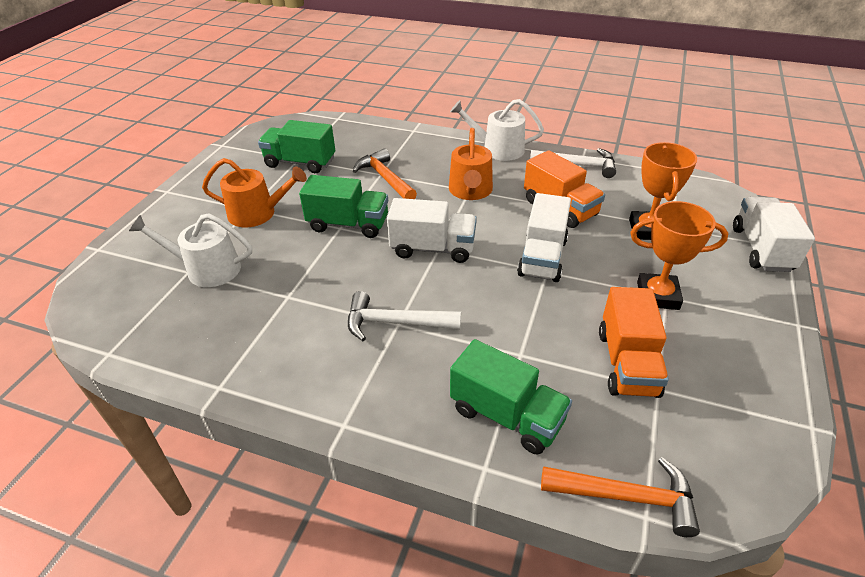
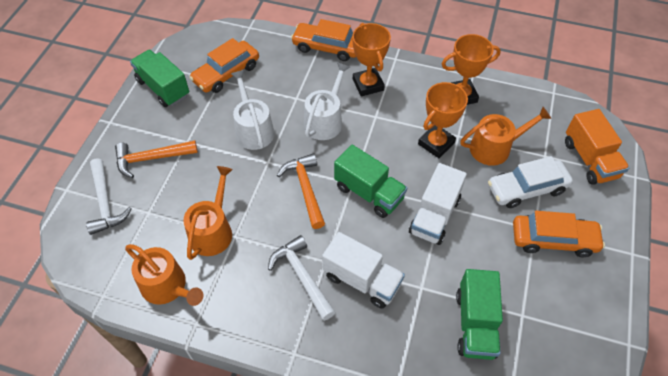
orange car: none = 0 -> [189,38,259,93] [291,19,356,61] [513,211,605,257] = 3
orange trophy: [629,142,697,240] [630,201,728,310] = 2 -> [352,23,391,96] [418,82,468,158] [442,34,501,105] = 3
orange truck: [524,150,605,228] [599,287,669,398] = 2 -> [565,109,629,185] = 1
orange watering can: [202,158,307,227] [449,128,493,200] = 2 -> [125,244,203,306] [183,166,233,260] [460,107,551,166] = 3
white car: none = 0 -> [488,156,573,208] = 1
white truck: [387,198,477,263] [517,193,571,282] [733,197,815,272] = 3 -> [322,232,405,309] [409,163,467,245] = 2

